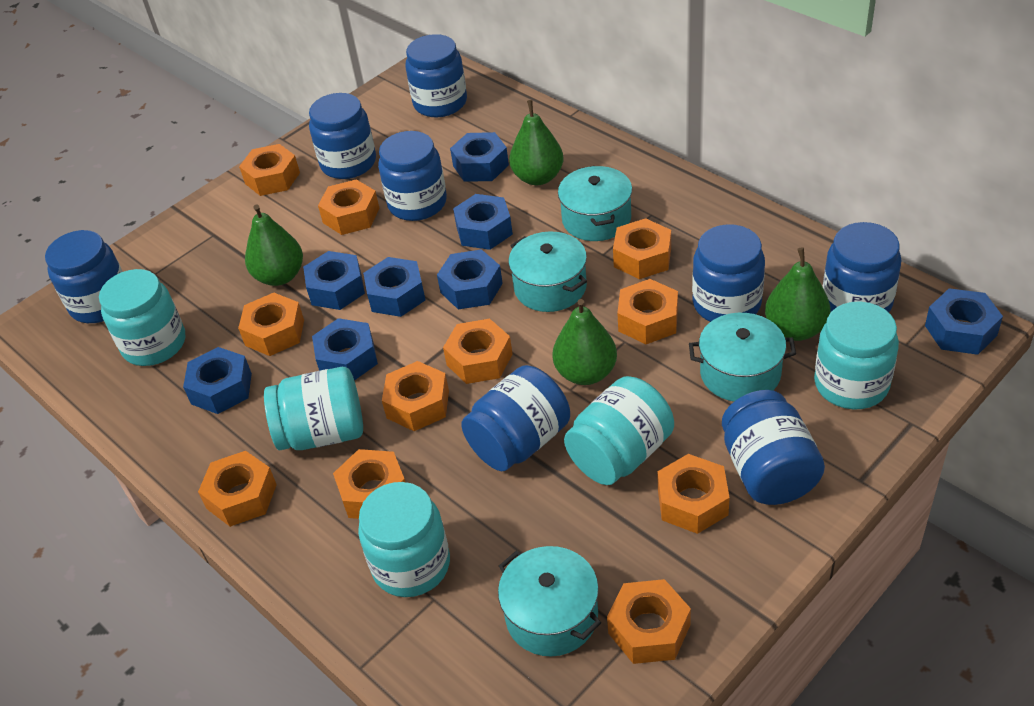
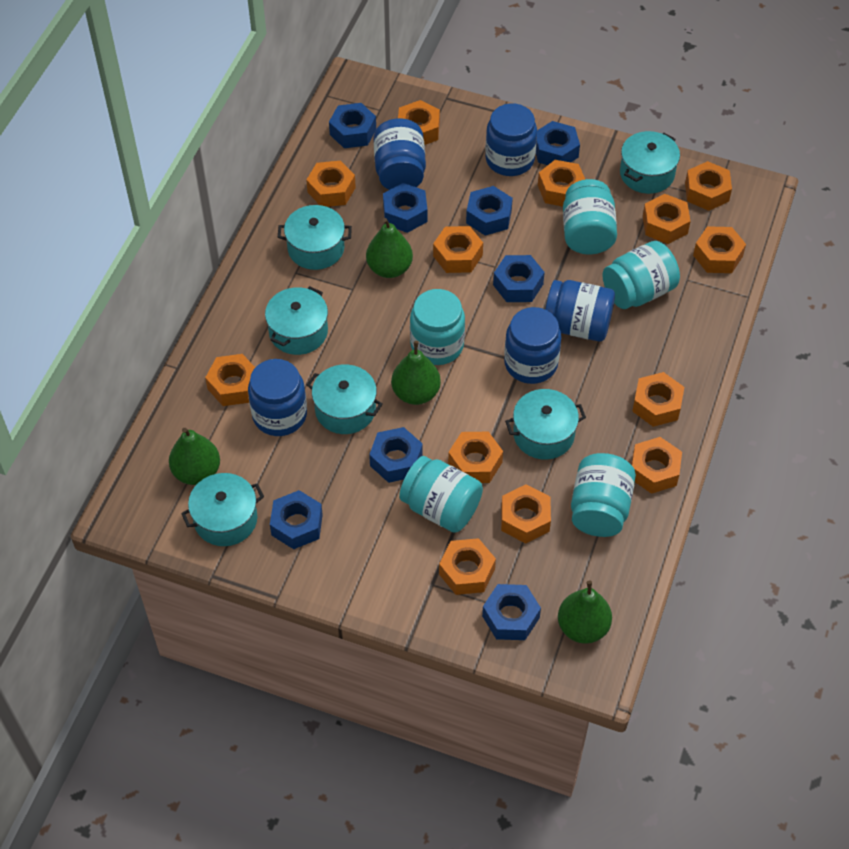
blue jar: [45,230,123,323] [309,93,376,179] [378,131,447,221] [406,34,467,117] [461,365,570,471] [692,224,765,322] [722,390,825,505] [823,222,901,313] = 8 -> [248,359,307,436] [373,118,426,190] [485,103,537,176] [504,307,561,384] [545,280,615,342] = 5
orange nut: [198,451,277,527] [238,293,304,356] [239,144,300,196] [318,179,380,235] [333,449,405,519] [382,361,449,431] [443,319,513,384] [607,579,691,664] [613,218,671,279] [617,279,678,344] [658,454,730,534] = 11 -> [205,354,255,406] [306,161,356,207] [398,100,440,145] [433,226,483,273] [439,538,496,595] [448,432,503,483] [501,484,551,543] [538,160,585,207] [631,437,682,494] [632,372,684,427] [643,194,691,244] [685,161,732,211] [693,226,746,273] = 13
turquoise pot: [498,546,601,656] [509,231,587,312] [558,166,632,241] [689,313,796,401] = 4 -> [181,473,264,546] [265,286,328,355] [278,205,352,270] [307,364,383,434] [505,389,586,460] [620,131,680,194] = 6

